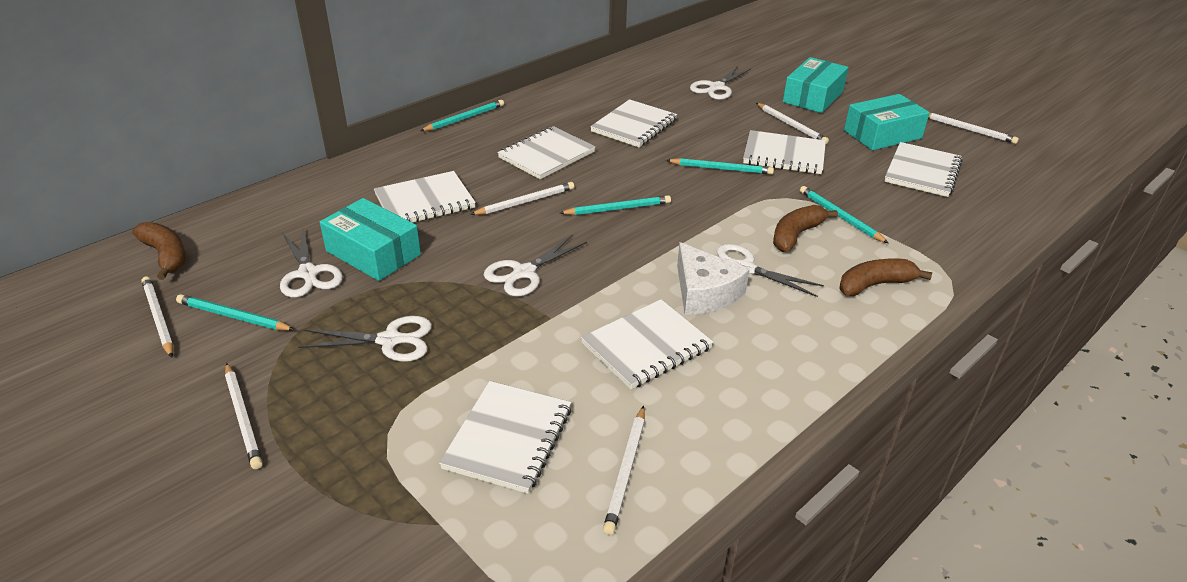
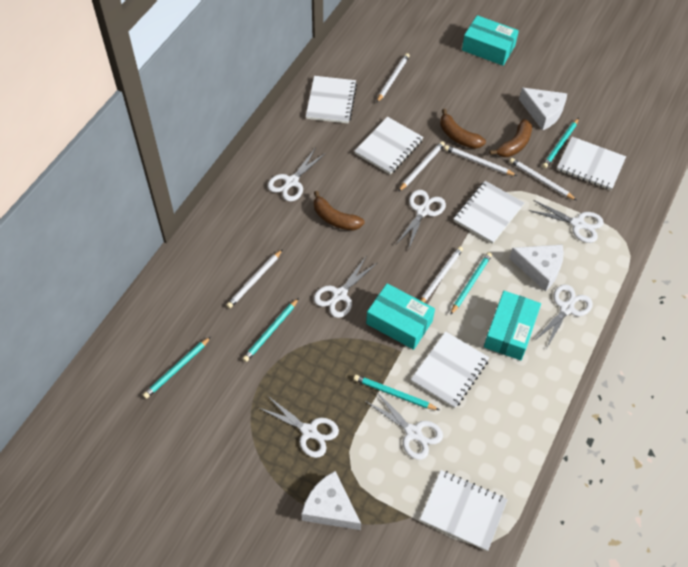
white cheese: [677,242,750,315] = 1 -> [301,471,361,530] [509,244,564,292] [519,88,567,131] = 3
white notebook: [374,171,476,222] [439,381,571,494] [497,126,595,179] [581,299,713,390] [590,99,677,148] [743,130,826,174] [884,142,963,197] = 7 -> [306,76,357,124] [354,117,423,175] [411,331,489,409] [420,470,508,551] [454,181,524,244] [557,137,626,190] = 6
white scissors: [280,229,343,298] [298,316,432,362] [484,234,587,297] [690,66,751,100] [717,244,824,297] = 5 -> [259,396,339,458] [268,149,326,202] [314,257,377,318] [365,390,443,460] [396,190,446,248] [528,200,604,243] [534,284,593,347] = 7

